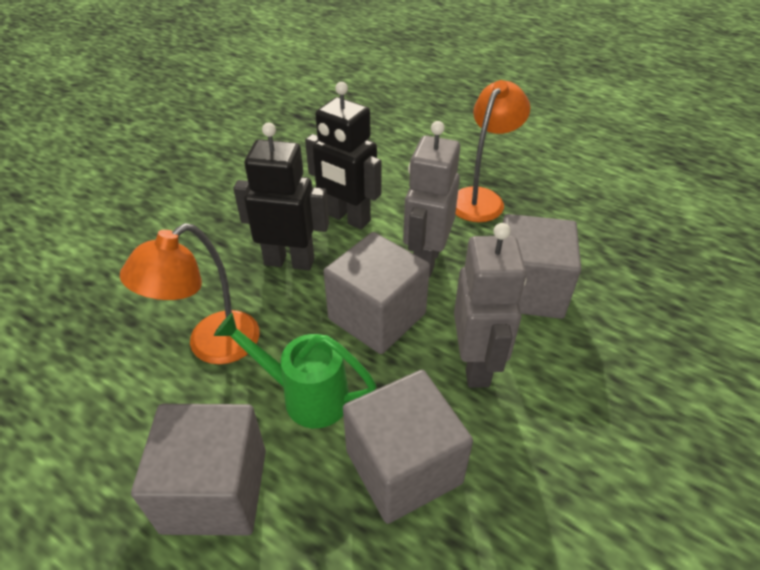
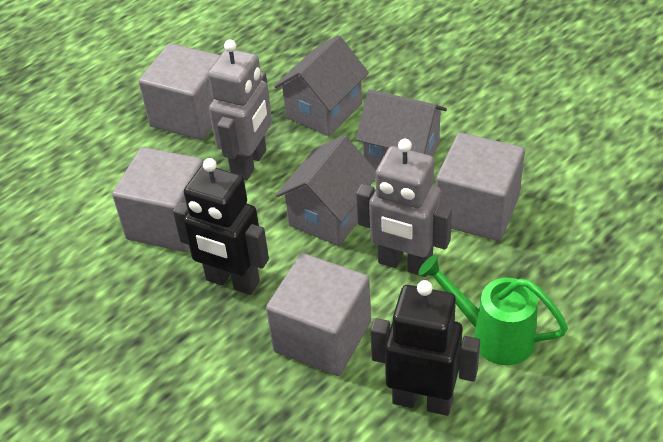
grey house: none = 0 -> [274,35,369,137] [276,135,376,246] [356,89,447,170] = 3
orange lamp: [120,223,260,364] [455,80,530,222] = 2 -> none = 0

